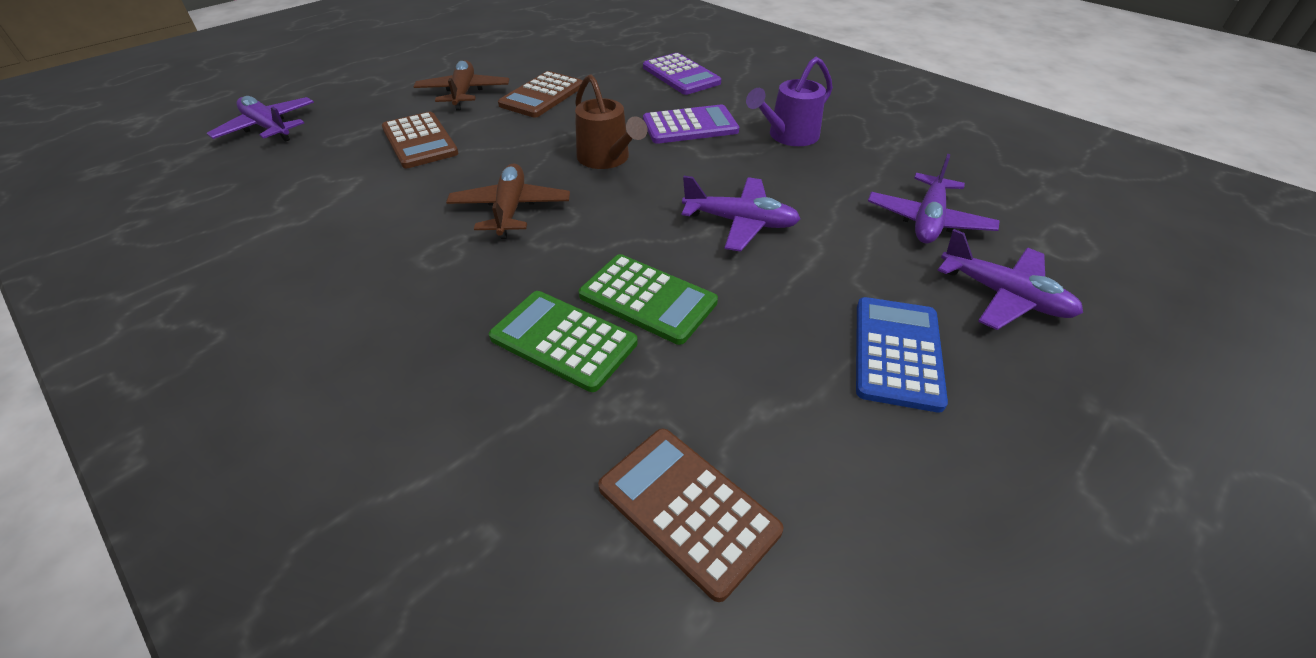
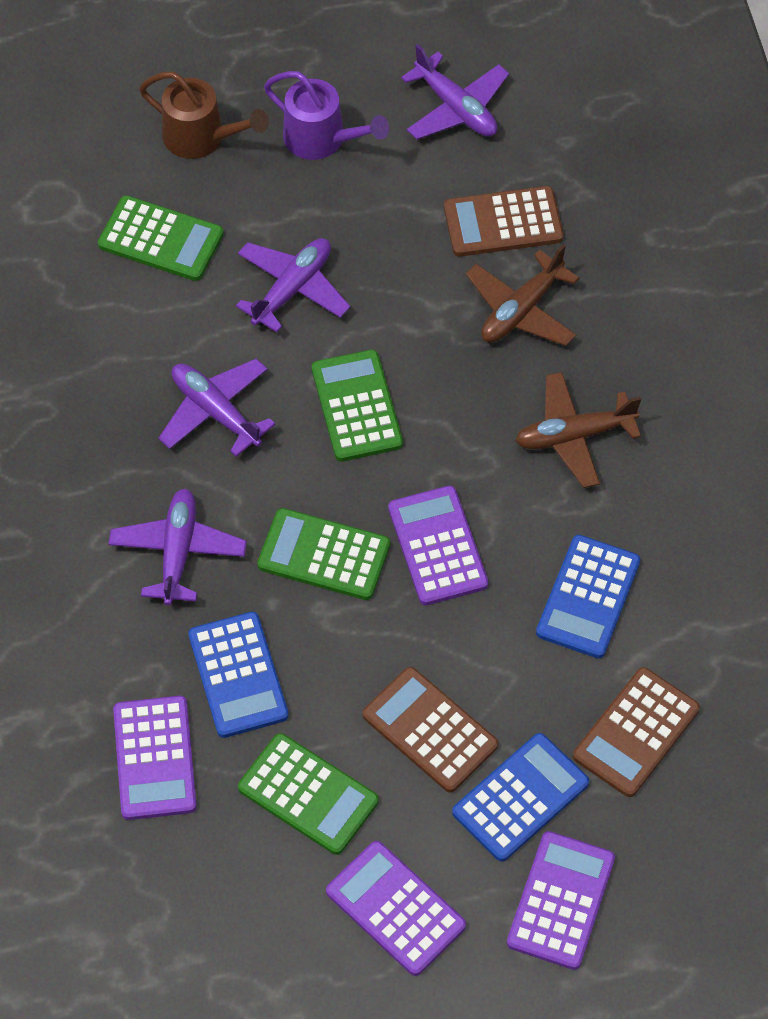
blue calculator: [856,297,948,413] = 1 -> [188,612,289,738] [452,733,589,862] [536,535,640,658] = 3
green calculator: [489,291,638,392] [579,254,718,345] = 2 -> [98,195,224,281] [238,733,379,855] [257,508,390,600] [312,350,403,462] = 4
purple calculator: [643,53,721,95] [643,105,739,144] = 2 -> [113,696,197,820] [326,841,466,976] [388,486,488,605] [507,831,615,970] = 4

